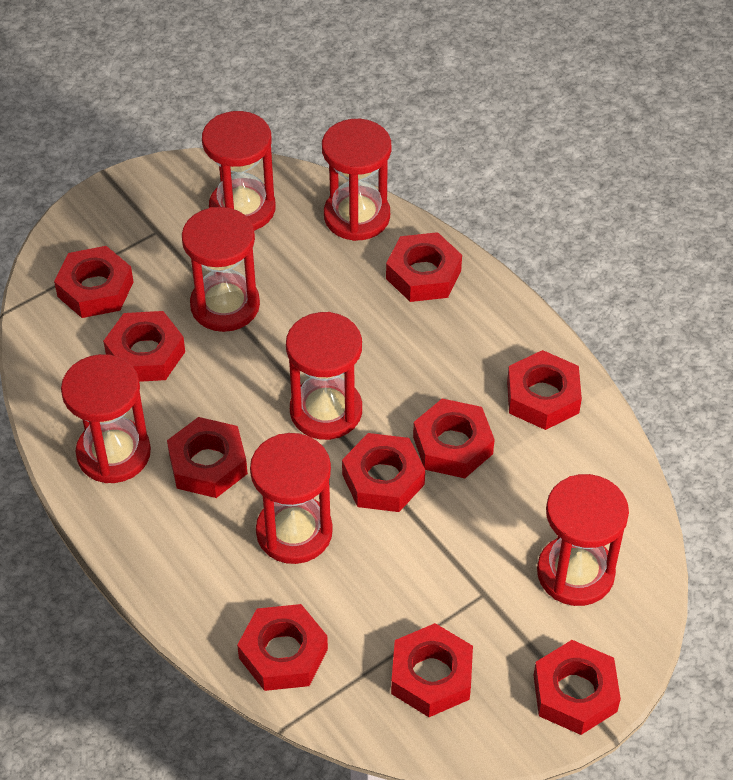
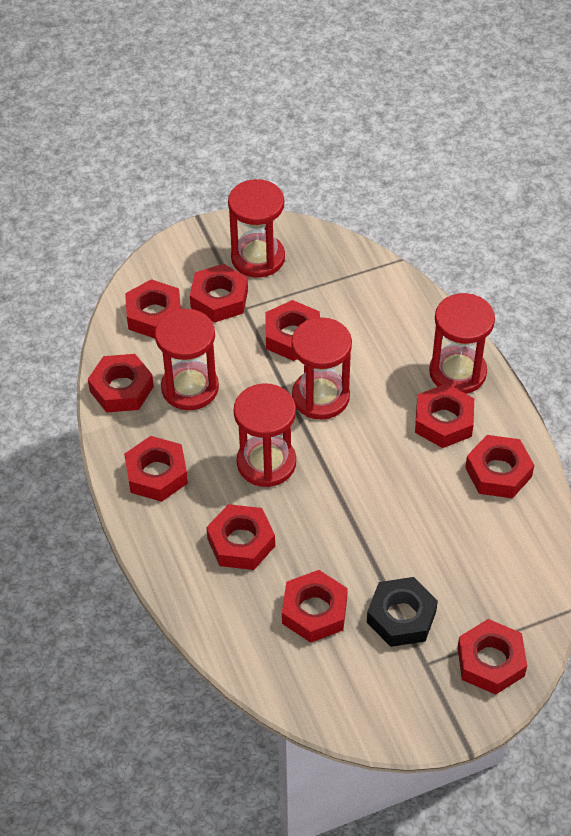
black nut: none = 0 -> [367,577,438,647] = 1
red hourglass: [61,354,151,483] [182,207,260,332] [202,111,276,231] [250,433,333,564] [286,312,362,440] [322,119,391,241] [537,474,629,606] = 7 -> [155,309,219,410] [228,179,285,278] [234,383,296,487] [291,317,352,419] [429,293,495,394] = 5

